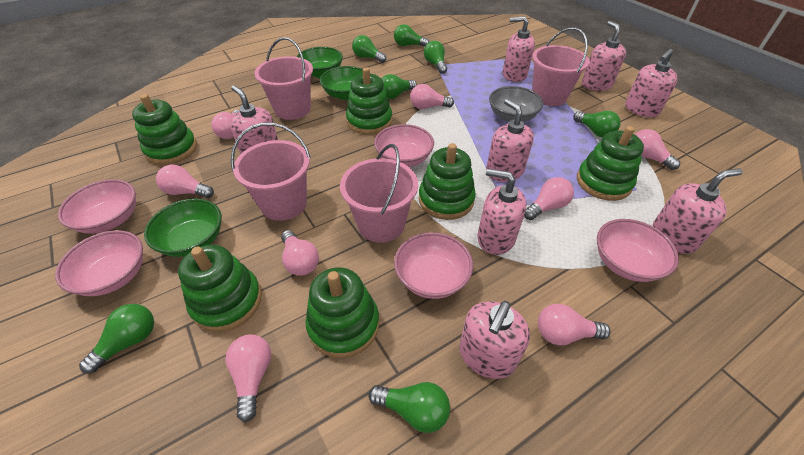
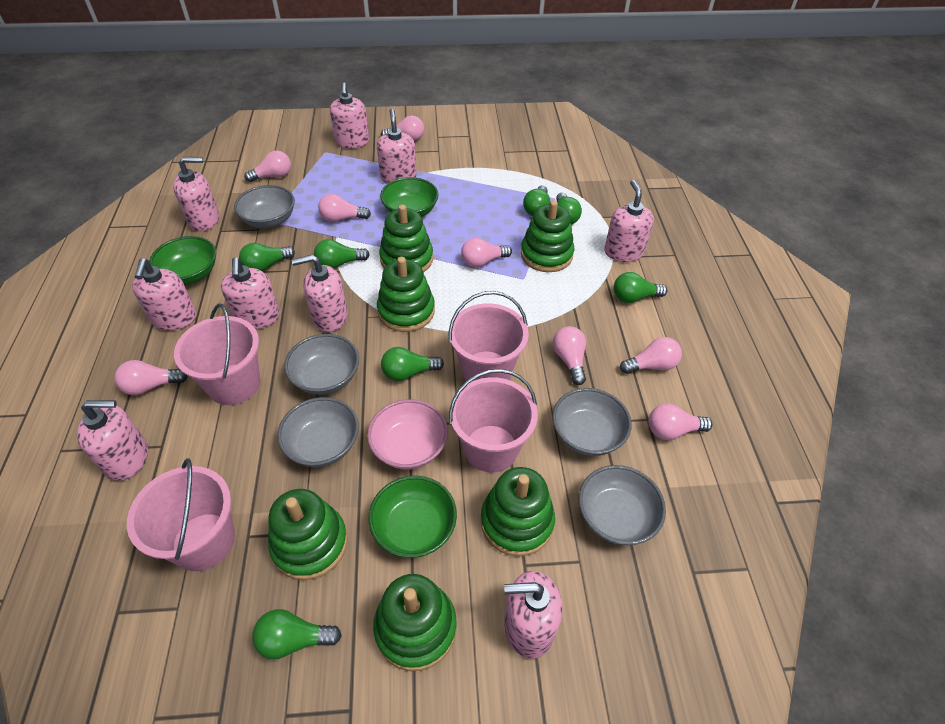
grey bowl: [489,86,543,122] = 1 -> [234,185,295,228] [277,397,359,467] [284,334,359,395] [552,388,632,456] [579,465,666,545] = 5
pink bowl: [55,230,143,296] [58,179,136,234] [374,124,434,167] [394,232,473,299] [597,219,679,282] = 5 -> [367,399,448,469] = 1
pink soap dispenser: [230,85,278,154] [459,301,530,379] [477,168,526,255] [486,99,534,182] [503,16,535,82] [582,21,626,91] [625,49,678,117] [653,168,743,254] = 8 -> [77,400,148,481] [132,258,197,330] [173,157,219,231] [221,257,280,329] [292,255,348,332] [330,82,369,148] [377,109,417,184] [504,571,562,659] [604,180,654,262] = 9

